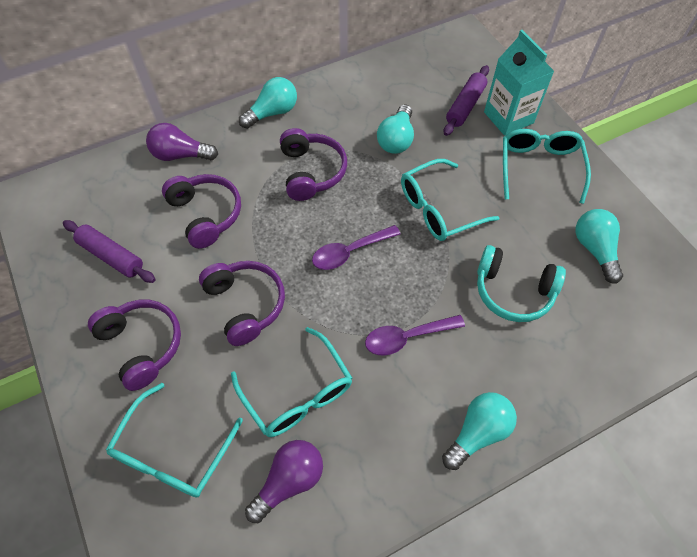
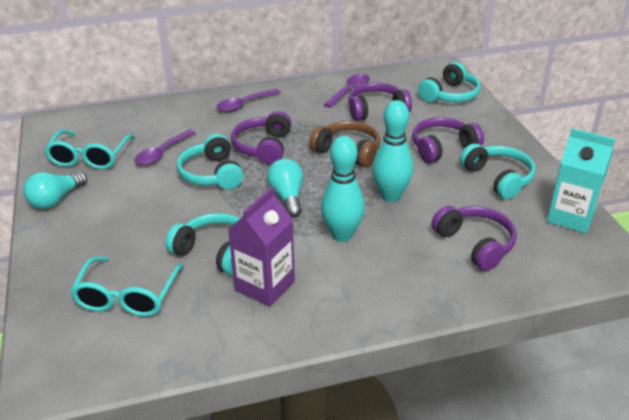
brown headphones: none = 0 -> [309,121,380,168] = 1
purple carton: none = 0 -> [228,187,295,307] = 1
purple light bulb: [146,123,218,161] [245,440,323,523] = 2 -> none = 0
purple rolling pin: [63,220,156,283] [444,65,489,136] = 2 -> none = 0
purple spoon: [312,225,401,270] [365,315,465,356] = 2 -> [135,129,196,165] [217,89,281,112] [324,74,370,108] = 3
turquoise bowling pin: none = 0 -> [321,136,365,242] [372,100,413,202] = 2
turquoise glasses: [106,383,243,498] [231,327,352,437] [401,159,500,241] [503,129,591,204] = 4 -> [44,129,135,169] [70,256,184,316] = 2
turquoise headphones: [477,245,566,322] = 1 -> [165,213,240,275] [177,134,243,189] [418,62,481,102] [460,143,536,199] = 4
turquoise light bulb: [239,77,297,129] [377,105,414,154] [442,392,517,470] [575,209,623,284] = 4 -> [23,171,87,209] [267,158,303,217] = 2

